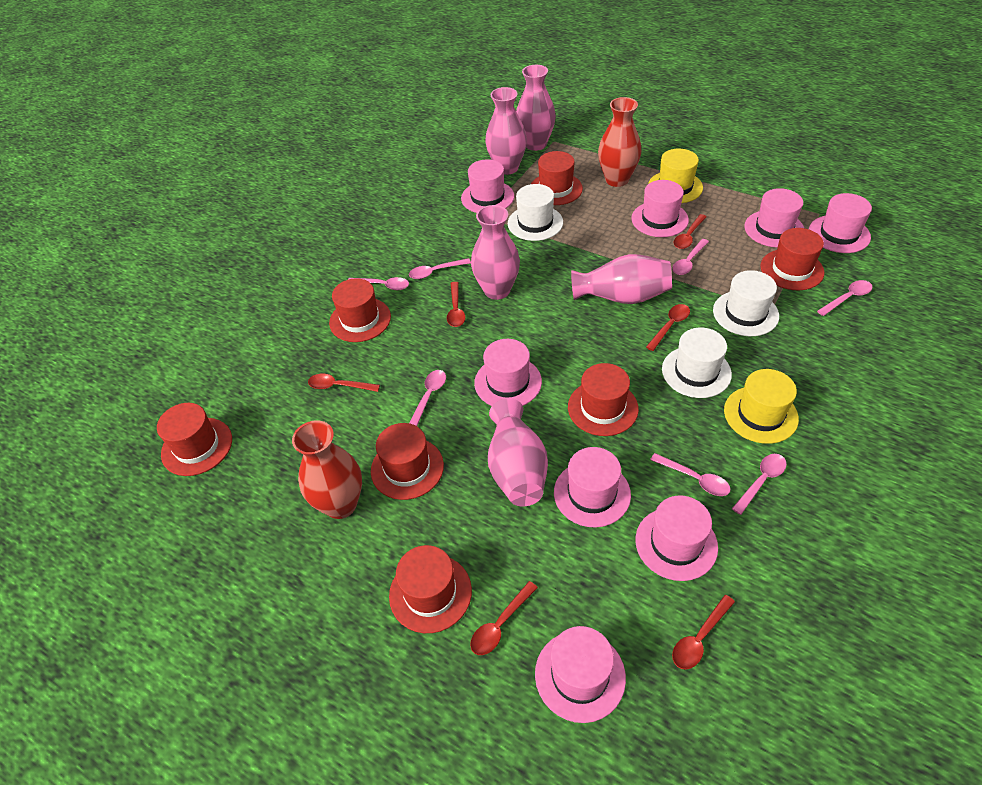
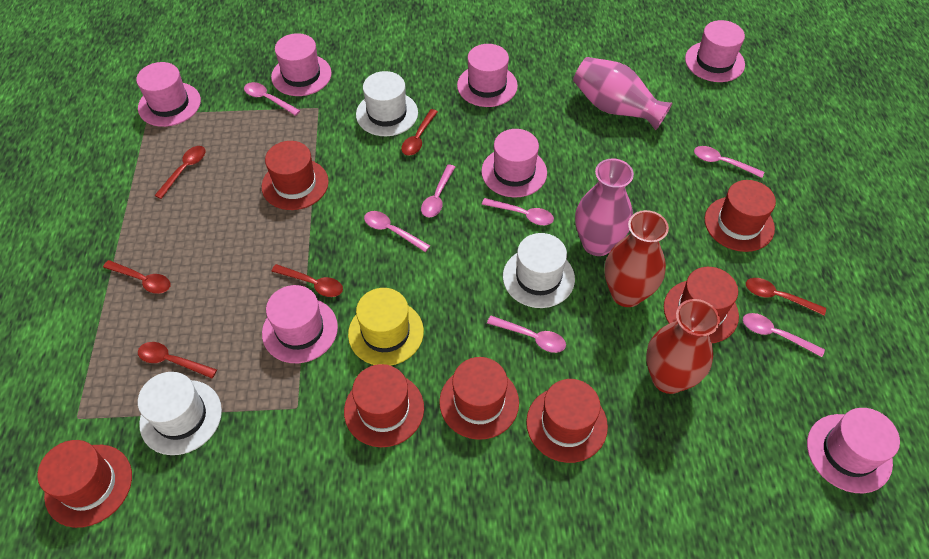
pink hat: [461,159,514,213] [474,339,542,406] [535,626,626,723] [554,447,631,527] [631,180,689,237] [635,495,718,581] [744,188,804,247] [809,193,872,253] = 8 -> [136,62,201,127] [262,285,338,363] [271,33,332,96] [457,44,518,107] [481,129,547,197] [685,20,745,82] [807,408,900,493] = 7
pink vase: [471,205,520,300] [485,87,527,175] [488,399,548,506] [516,65,556,151] [571,254,672,304] = 5 -> [573,57,672,130] [575,159,634,256] = 2
yellow hat: [648,149,703,203] [724,369,799,444] = 2 -> [348,288,424,366] = 1

